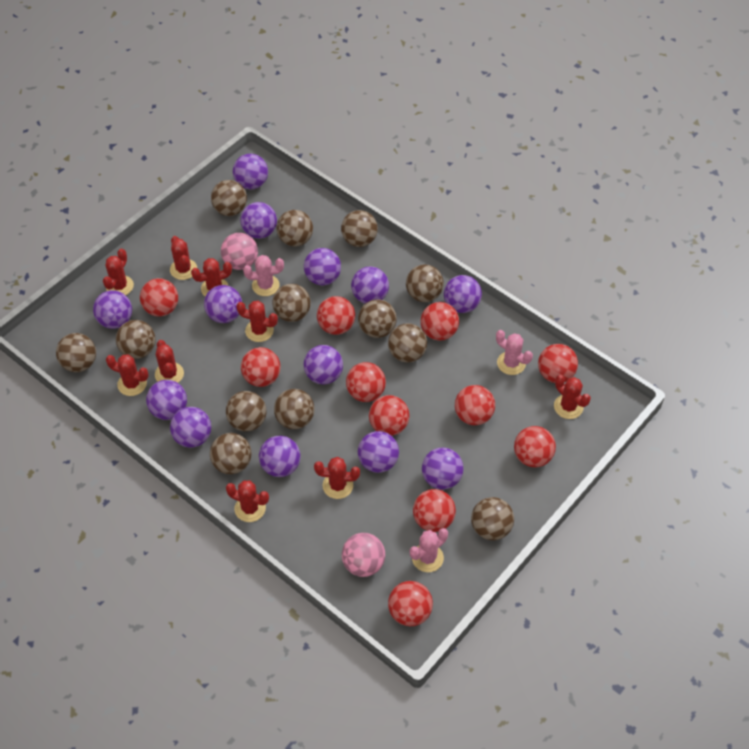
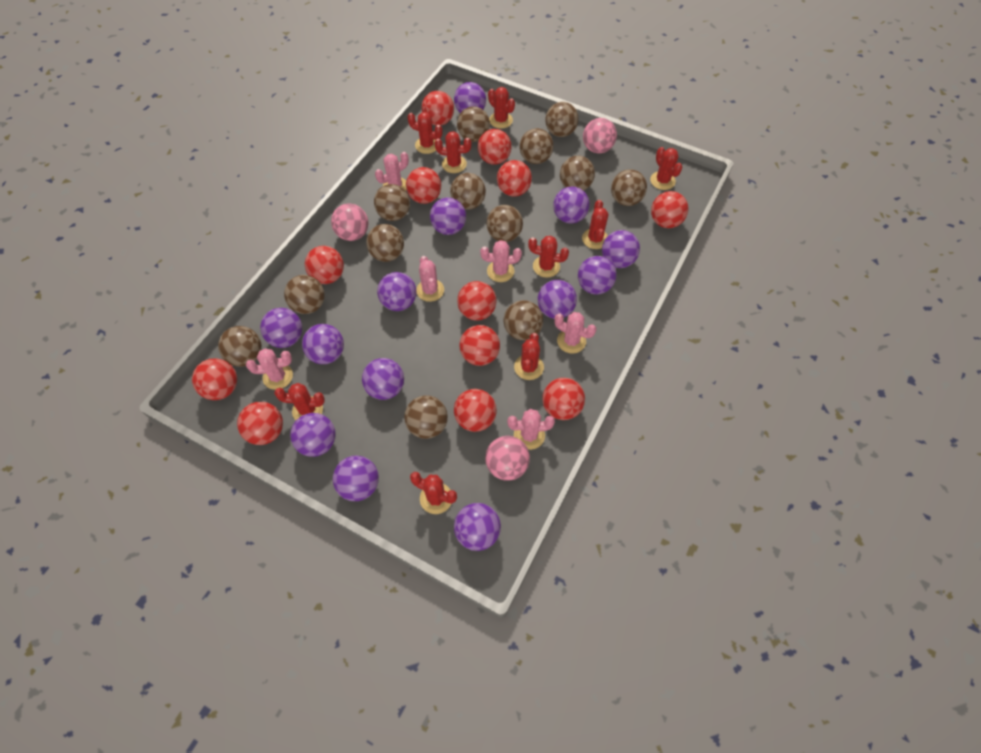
pink ball: [221,233,258,270] [342,533,385,577] = 2 -> [331,203,368,241] [485,436,530,480] [583,118,617,154] = 3
pink cactus: [243,255,284,296] [410,528,448,572] [496,330,533,375] = 3 -> [246,348,293,390] [375,152,409,191] [416,256,444,302] [480,240,522,282] [507,409,555,450] [554,312,597,354] = 6
red ball: [140,278,178,317] [241,347,281,387] [317,296,355,335] [346,362,386,402] [369,395,410,436] [388,581,433,626] [413,489,456,532] [421,302,459,341] [455,385,495,425] [514,426,556,467] [538,344,578,383] = 11 -> [192,358,237,400] [237,402,283,445] [305,246,344,284] [406,167,441,204] [421,91,454,126] [454,389,497,432] [457,281,496,321] [459,325,500,366] [478,129,512,165] [497,160,532,197] [542,378,585,420] [651,191,689,228] = 12

